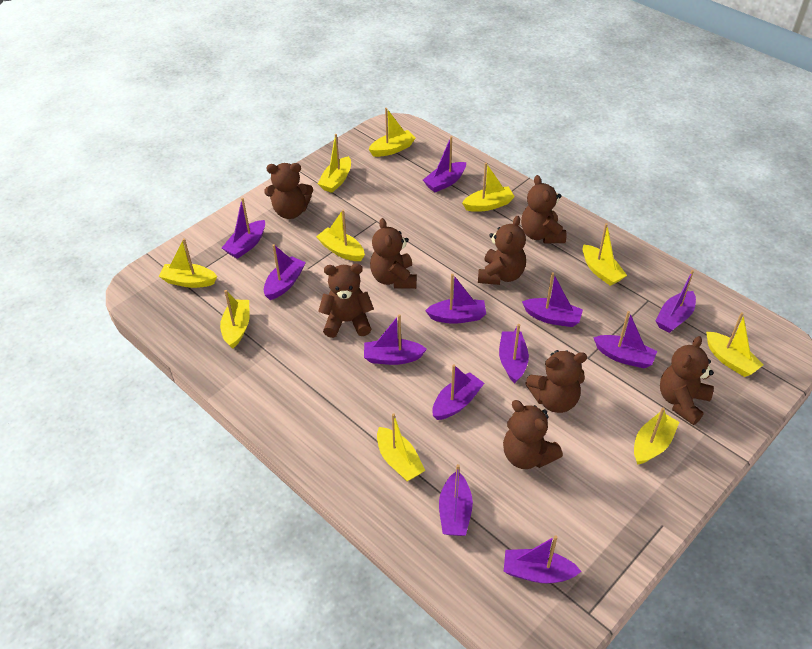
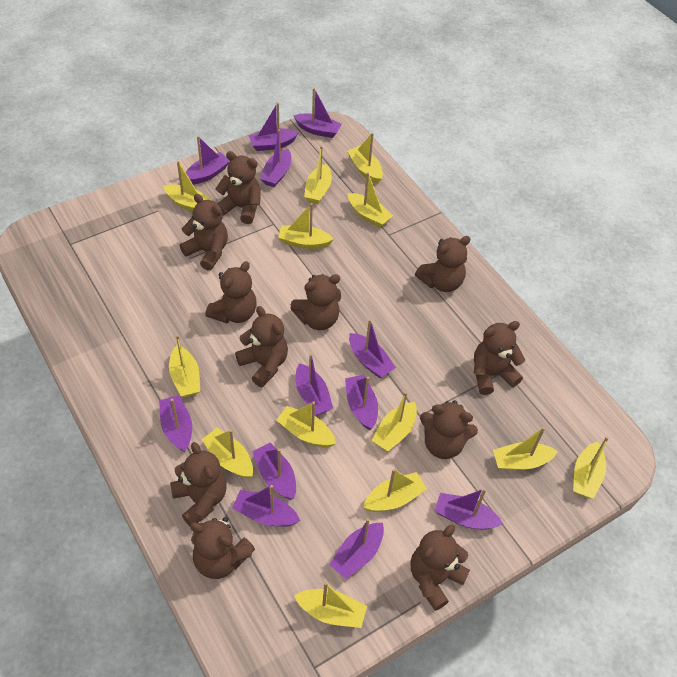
brown teddy bear: [264,163,313,219] [318,264,374,338] [370,218,417,289] [478,216,526,285] [503,400,563,469] [521,175,566,243] [525,350,587,413] [660,336,714,425] = 8 -> [170,442,227,526] [180,194,228,271] [190,517,255,579] [206,261,257,323] [215,151,261,224] [235,306,288,387] [290,274,341,330] [410,525,470,611] [415,236,471,292] [420,400,478,459] [474,321,525,395] = 11
yellow boat: [159,238,217,288] [220,290,250,349] [316,210,365,261] [318,134,351,193] [368,108,415,157] [377,413,425,481] [462,163,515,212] [583,223,627,286] [634,408,679,465] [706,312,763,377] = 10 -> [164,161,213,211] [169,335,200,397] [202,428,253,478] [277,401,336,448] [278,203,334,249] [294,582,367,628] [304,145,332,204] [347,133,383,184] [348,172,393,228] [363,469,427,512] [372,392,417,451] [493,427,558,470] [573,437,609,499] = 13

